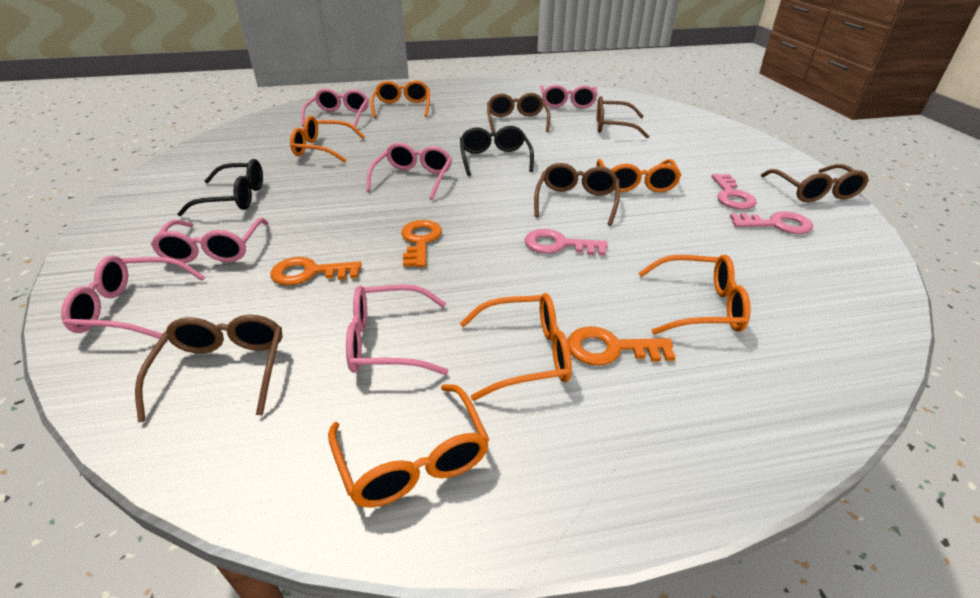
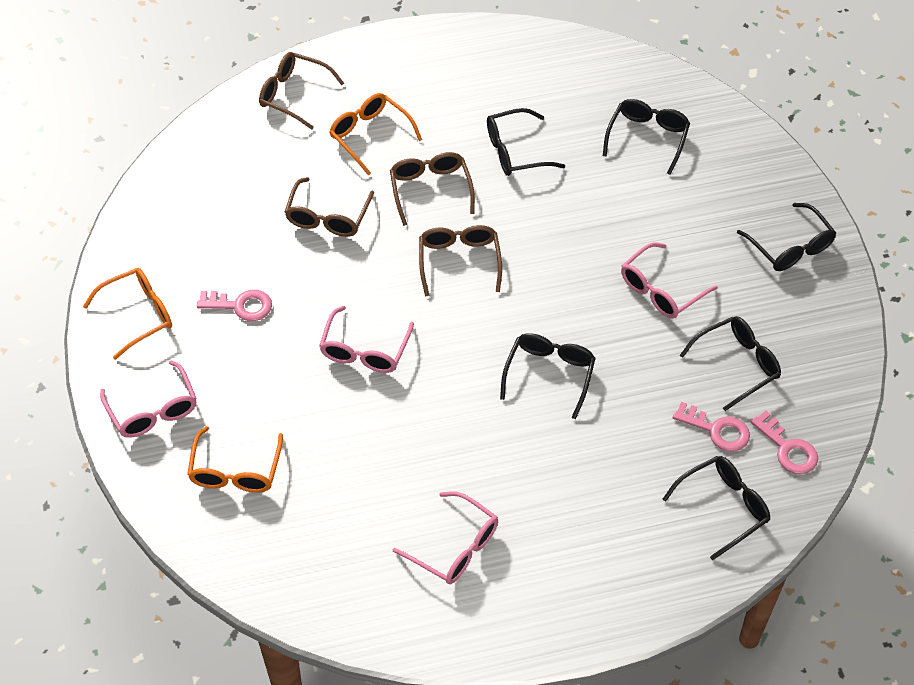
black glasses: [177,159,263,216] [460,126,534,176] = 2 -> [487,108,565,176] [500,333,596,419] [603,99,690,175] [662,456,770,560] [680,316,781,411] [737,203,836,271] = 6
brown glasses: [135,315,282,423] [487,93,550,133] [534,163,620,226] [597,96,650,138] [761,164,869,202] = 5 -> [259,52,344,130] [285,177,374,237] [390,152,475,226] [419,225,502,296] = 4
orange glasses: [290,116,365,162] [328,384,490,508] [370,80,430,118] [460,293,572,401] [596,159,681,192] [638,255,751,335] = 6 -> [83,268,172,360] [187,426,283,493] [329,93,422,176] = 3
orange key: [271,257,361,285] [401,220,442,267] [567,326,676,365] = 3 -> none = 0
pink glasses: [61,255,205,339] [151,218,269,263] [301,88,369,127] [346,284,448,375] [366,143,452,200] [540,85,598,108] = 6 -> [100,360,197,438] [319,306,414,373] [393,491,498,584] [621,242,718,318] = 4

